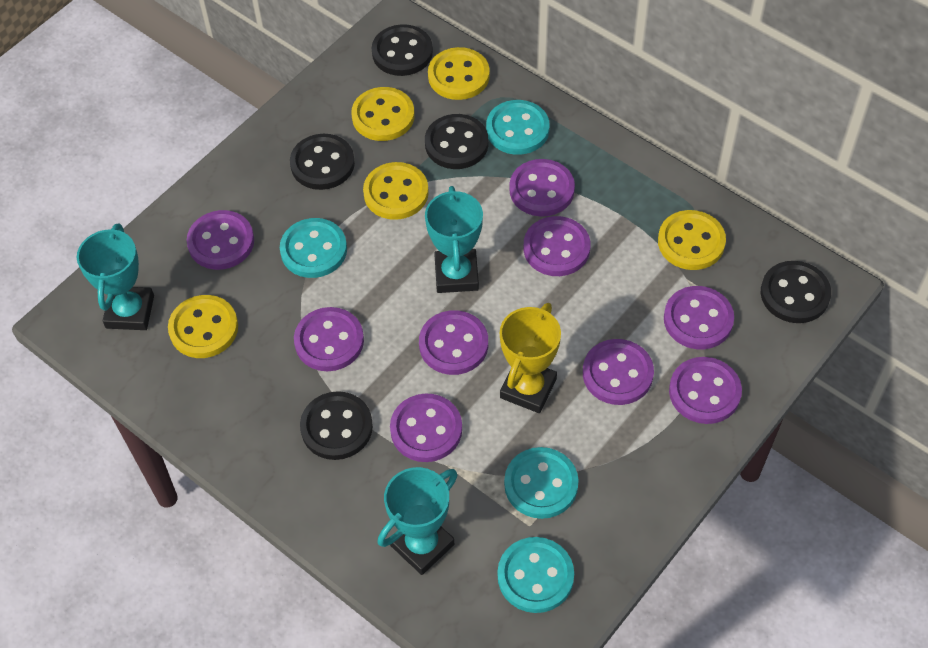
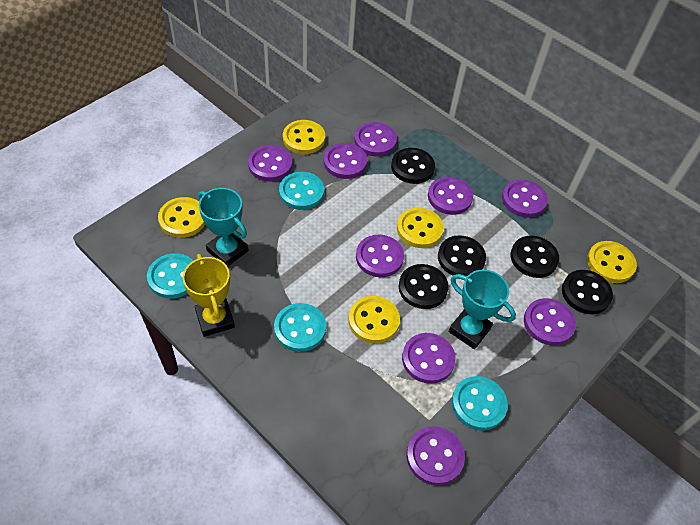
turquoise trophy: [77,223,154,330] [378,467,458,575] [425,186,483,293] = 3 -> [198,188,249,267] [449,269,516,349] = 2

